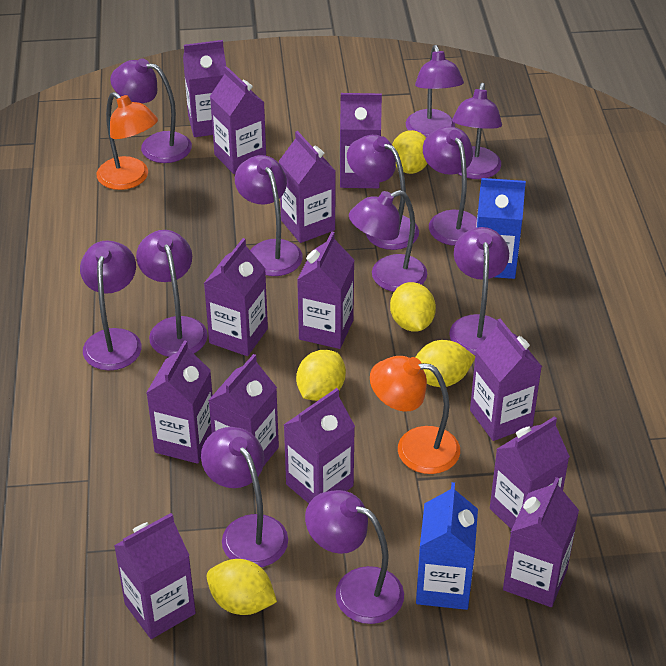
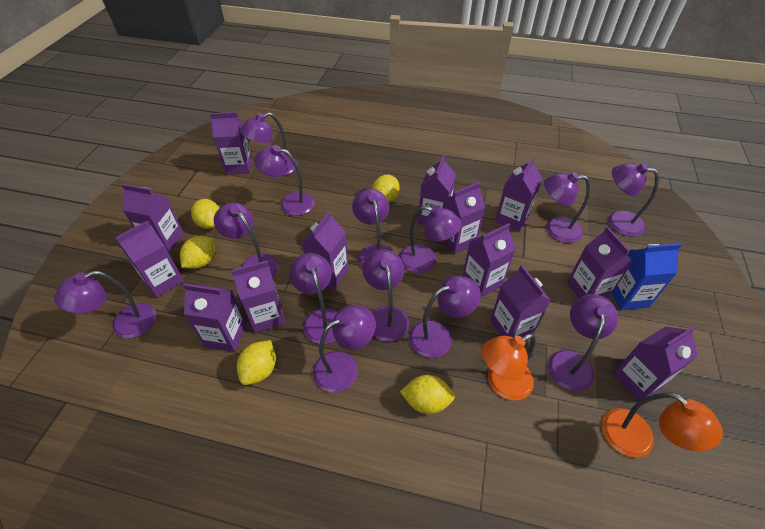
blue carton: [416,482,478,610] [476,178,526,279] = 2 -> [612,243,681,310] = 1
purple lamp: [80,240,142,370] [110,58,192,163] [136,230,208,357] [201,427,288,567] [235,155,303,276] [305,490,404,624] [347,135,419,250] [349,190,427,292] [406,45,464,137] [423,126,477,246] [449,227,509,355] [452,83,502,179] = 12 -> [54,271,156,339] [214,202,279,278] [240,112,298,176] [254,145,315,216] [289,253,338,344] [313,305,376,393] [352,189,393,268] [362,249,409,342] [399,206,462,273] [409,276,481,358] [544,172,590,243] [548,294,618,391] [608,163,659,236] = 13

